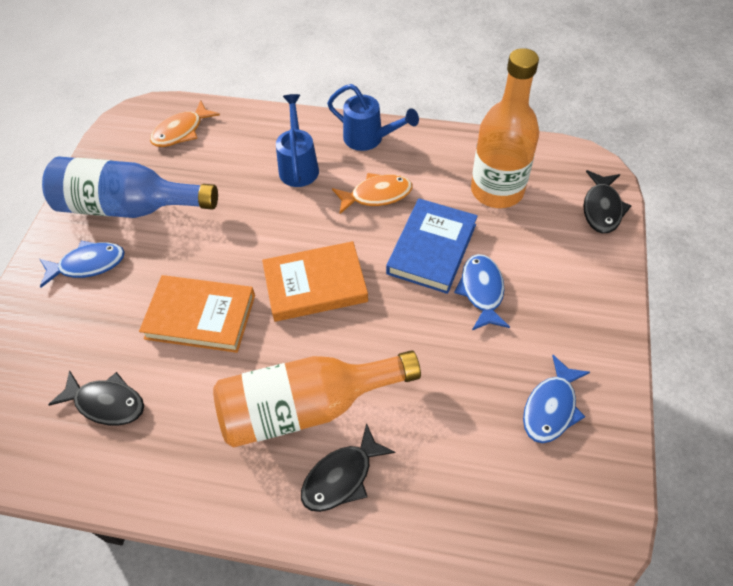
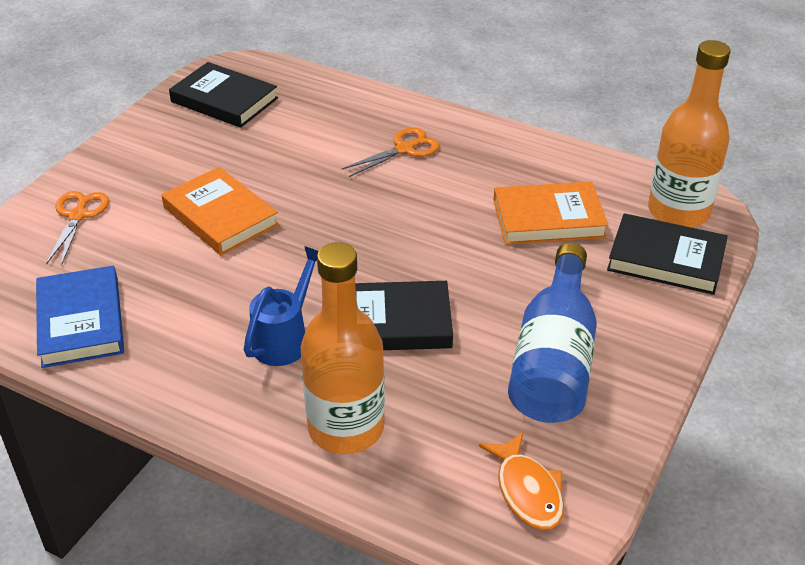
black book: none = 0 -> [169,62,278,128] [355,281,453,350] [607,213,728,295] = 3
black fish: [48,370,144,425] [301,423,395,512] [583,170,631,233] = 3 -> none = 0
blue fish: [40,241,125,288] [454,254,510,330] [523,355,590,443] = 3 -> none = 0
blue watering can: [276,94,319,187] [327,84,419,151] = 2 -> [244,246,319,366] = 1
orange fish: [150,100,220,147] [332,173,413,214] = 2 -> [479,432,564,530] = 1
orange scissors: none = 0 -> [46,191,109,266] [342,127,440,177] = 2

